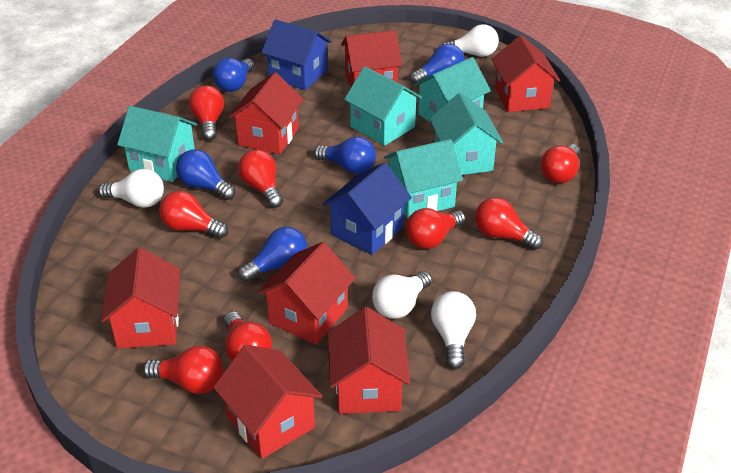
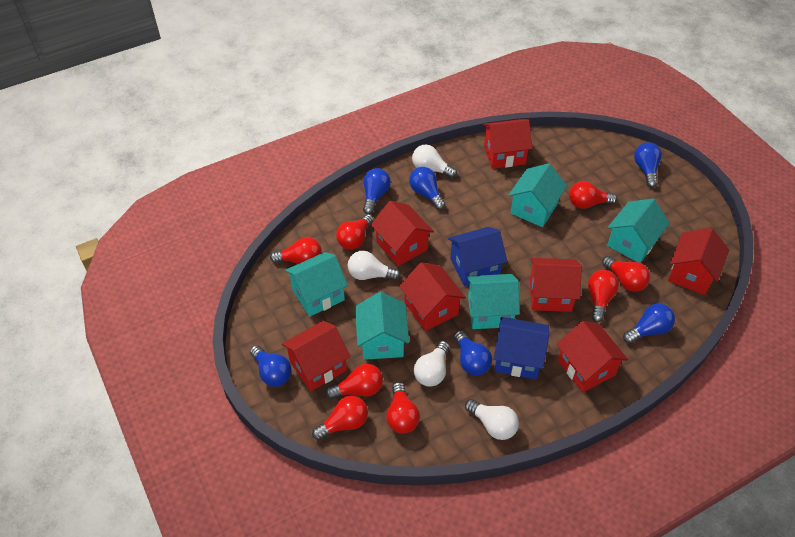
blue light bulb: [176,149,235,200] [213,58,254,92] [238,227,307,282] [314,136,376,174] [410,44,465,84] = 5 -> [250,345,291,387] [363,168,391,214] [409,167,445,210] [454,330,492,376] [623,303,675,344] [634,142,662,188] = 6

